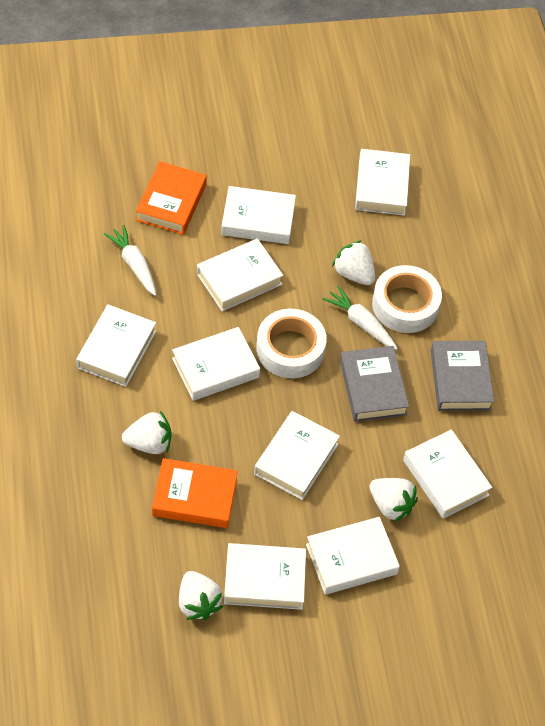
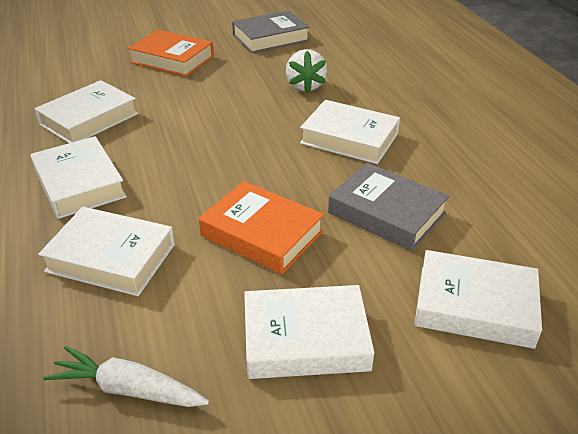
white book: [76,304,156,387] [172,327,260,401] [197,238,283,311] [221,186,296,244] [224,543,306,610] [254,411,340,500] [306,517,400,595] [355,149,410,216] [403,429,492,519] = 9 -> [31,136,127,219] [34,80,138,143] [38,207,175,296] [244,285,374,379] [300,100,400,164] [414,250,542,349] = 6
white carrot: [104,225,156,296] [323,286,398,350] = 2 -> [43,346,209,407] = 1
white strawberry: [122,411,171,454] [179,571,223,620] [332,240,375,285] [369,478,418,522] = 4 -> [286,49,327,93] = 1
white tape: [256,309,327,378] [372,265,442,333] = 2 -> none = 0

